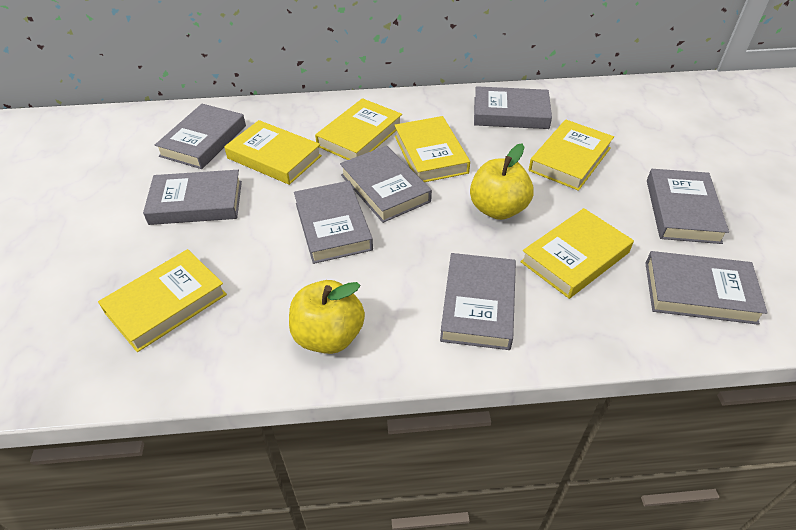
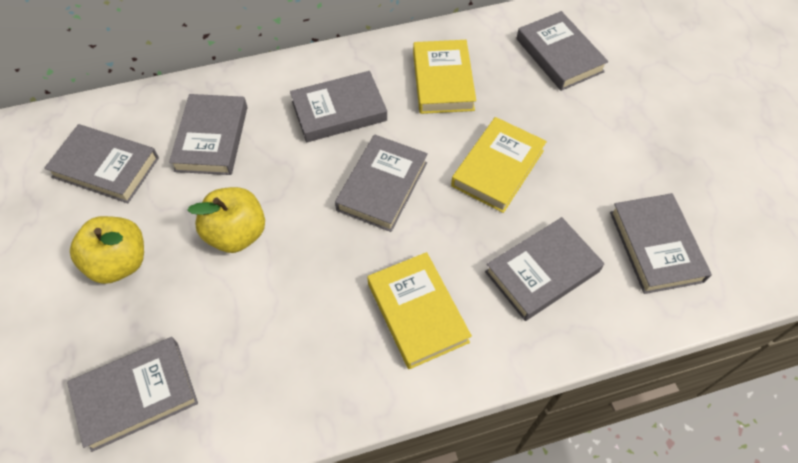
yellow book: [98,249,227,352] [224,120,322,185] [315,98,402,160] [394,116,470,182] [520,208,634,299] [529,120,614,191] = 6 -> [367,252,472,369] [413,40,476,114] [451,117,547,213] = 3

